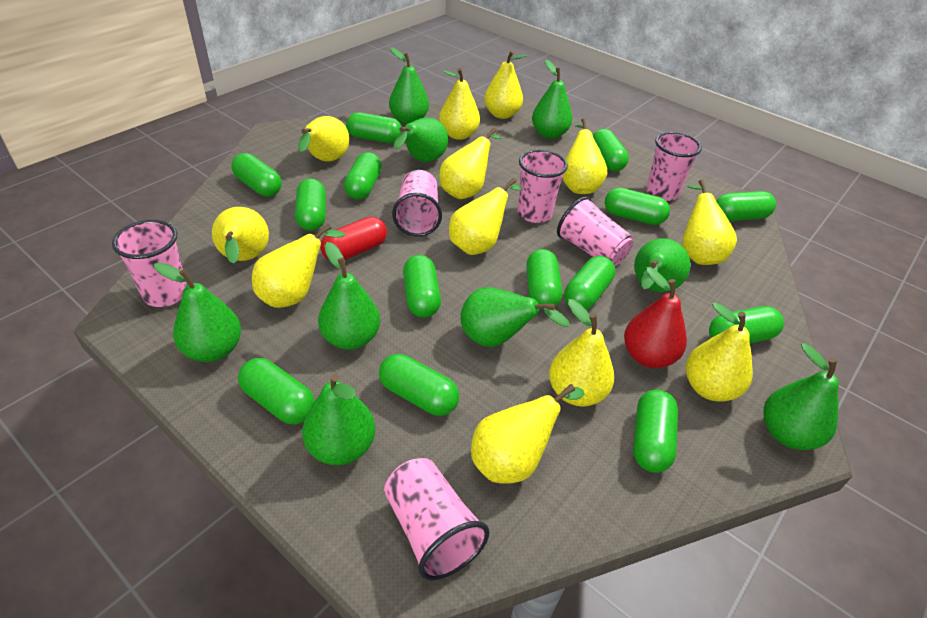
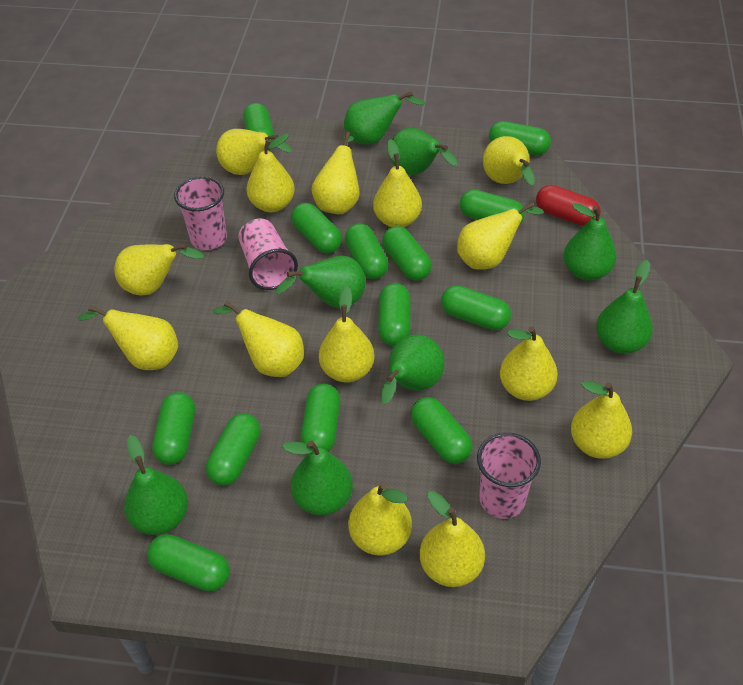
green capsule: [231,153,282,197] [238,358,315,424] [295,178,326,231] [344,152,382,200] [346,113,402,143] [379,354,459,416] [403,255,441,318] [526,249,562,310] [564,256,615,310] [593,129,629,171] [605,188,670,225] [633,389,678,473] [709,306,784,343] [716,191,776,221] = 14 -> [147,534,230,591] [152,392,195,465] [206,413,261,486] [243,103,275,149] [291,203,342,253] [301,384,340,452] [345,223,389,279] [378,283,411,346] [382,226,432,281] [411,397,473,464] [441,285,511,330] [460,190,525,225] [489,121,551,155] = 13
green pear: [154,263,241,362] [302,374,375,465] [318,242,380,350] [389,47,429,124] [394,117,448,162] [460,287,570,347] [532,60,572,139] [634,238,691,292] [763,343,839,450] = 9 -> [124,435,188,535] [276,256,366,308] [282,440,353,515] [344,91,425,145] [381,334,444,404] [391,128,458,175] [564,203,617,281] [596,260,653,354] = 8
pink cup: [112,220,187,307] [384,458,489,580] [392,170,442,236] [517,150,568,223] [557,197,633,266] [646,132,702,201] = 6 -> [174,176,227,250] [238,219,298,290] [477,432,541,519] = 3
red pear: [624,267,687,368] = 1 -> none = 0
yellow pear: [212,207,269,263] [252,224,345,308] [298,116,349,162] [439,68,480,140] [440,127,501,199] [449,178,523,255] [471,384,584,484] [484,50,527,119] [549,299,614,407] [562,118,607,194] [682,179,737,265] [686,302,753,401] = 12 -> [78,305,178,370] [114,243,204,296] [213,301,304,377] [216,129,292,175] [247,133,295,212] [312,132,360,214] [319,286,375,382] [348,483,412,556] [373,139,422,227] [420,491,485,587] [457,202,544,270] [483,136,535,186] [500,326,558,401] [571,381,632,459] = 14

